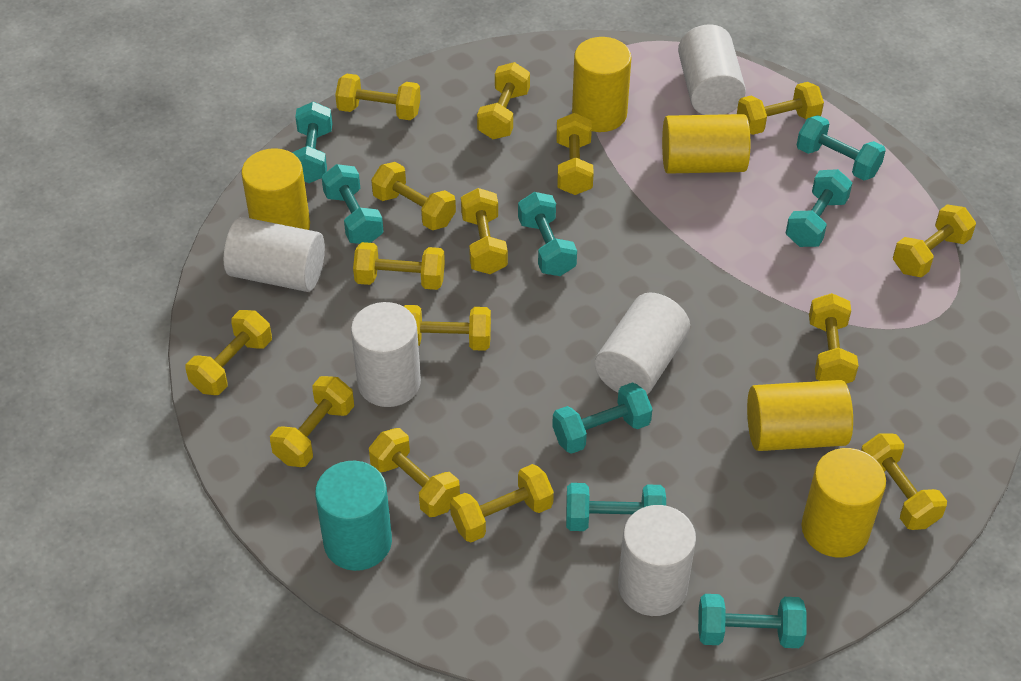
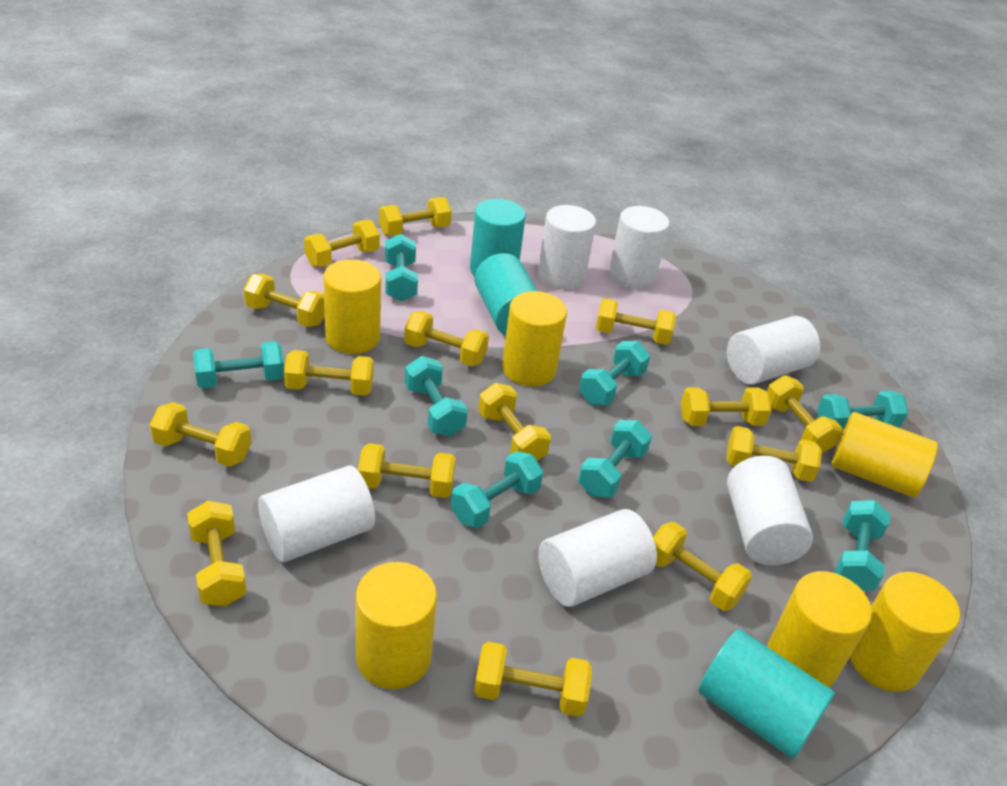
turquoise cylinder: [315,461,392,571] = 1 -> [470,199,526,276] [474,253,537,335] [699,629,834,759] = 3
white cylinder: [224,217,325,292] [351,302,421,407] [595,293,690,395] [618,505,696,616] [678,24,746,115] = 5 -> [258,465,375,562] [538,205,596,290] [538,509,657,607] [609,206,669,289] [727,316,820,385] [727,456,813,566] = 6
yellow cylinder: [241,148,310,230] [572,37,632,132] [662,114,750,174] [747,380,853,451] [802,448,886,558] = 5 -> [324,259,381,354] [356,562,437,689] [502,291,567,386] [767,571,872,687] [831,412,938,497] [850,572,960,692] = 6

